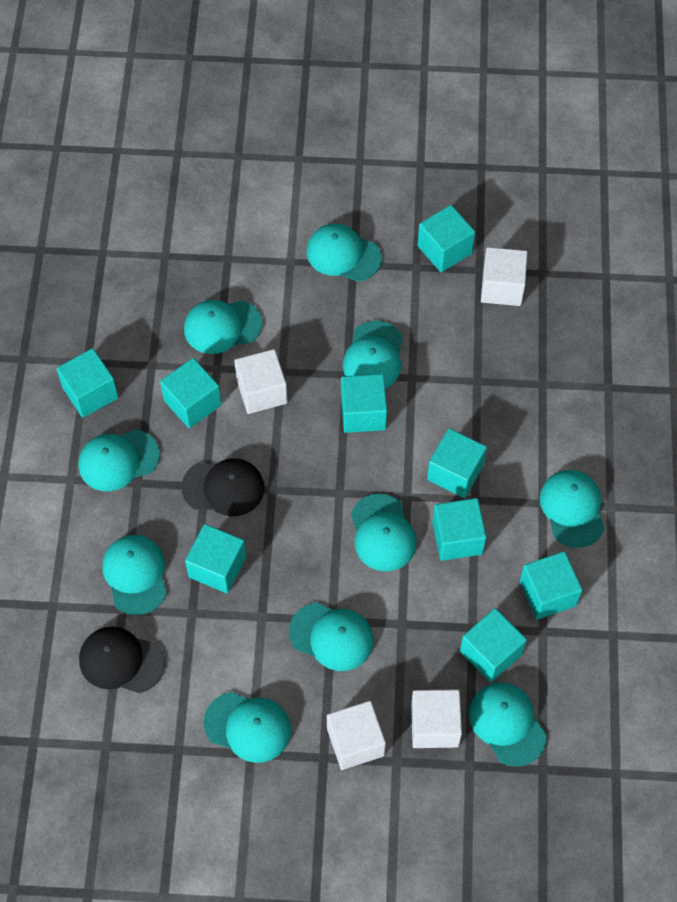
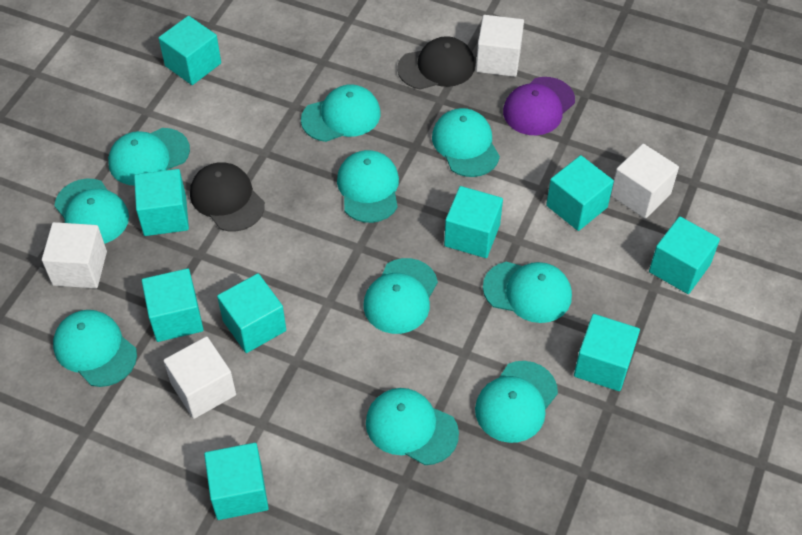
purple cap: none = 0 -> [503,77,575,135] = 1

